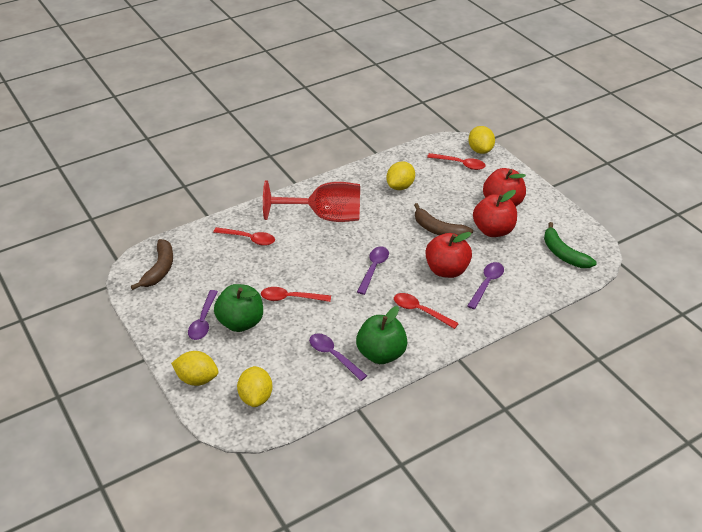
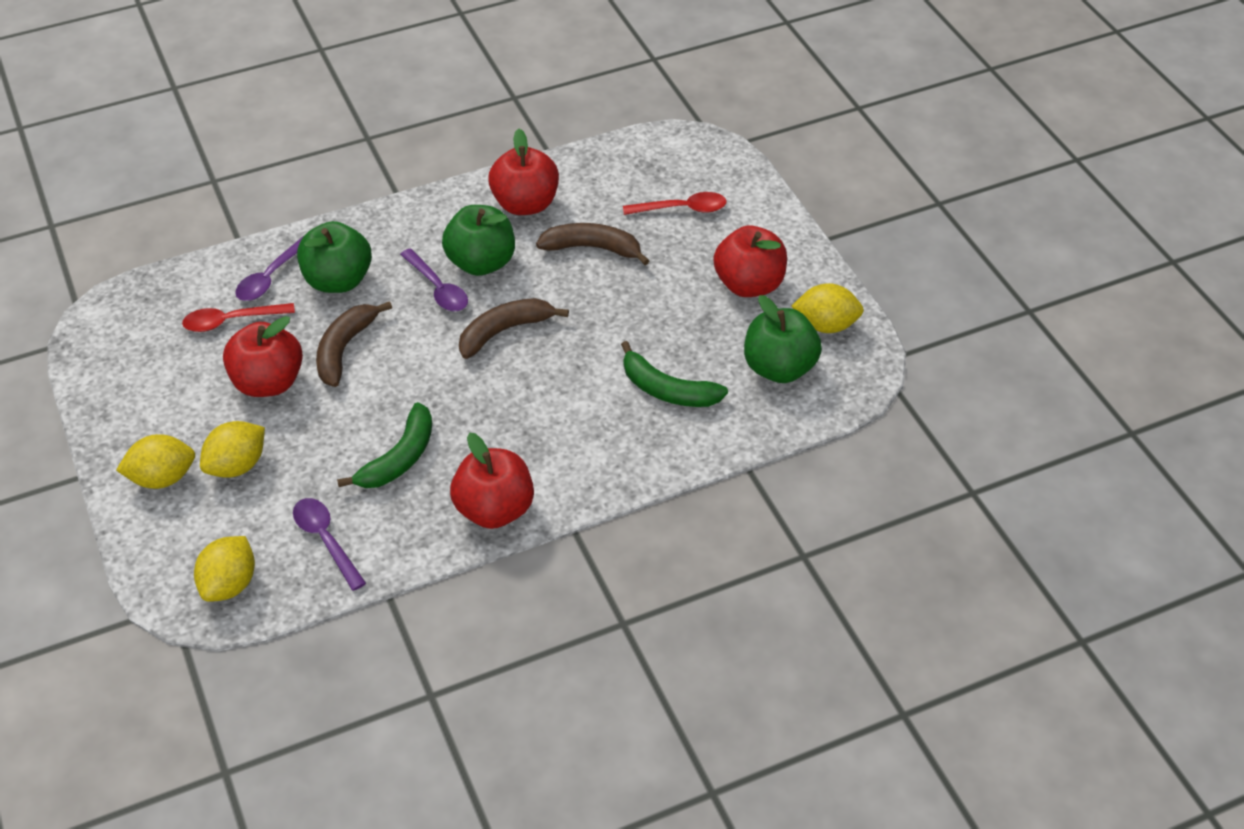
brown banana: [131,239,173,290] [414,203,473,235] = 2 -> [316,301,392,387] [459,298,569,359] [536,223,650,265] = 3
green apple: [214,284,263,332] [356,306,408,364] = 2 -> [297,221,372,293] [442,205,515,276] [744,295,822,383] = 3
green banana: [544,222,597,268] = 1 -> [337,402,432,488] [621,341,728,407] = 2
purple spoon: [188,290,218,340] [309,333,367,381] [357,246,389,295] [467,262,504,309] = 4 -> [235,236,304,301] [293,498,366,591] [400,249,468,311] = 3
red apple: [425,232,472,278] [473,190,517,237] [483,168,526,206] = 3 -> [223,316,303,397] [450,432,534,529] [488,129,559,215] [714,225,787,297] = 4
red goblet: [263,180,360,222] = 1 -> none = 0
red spoon: [213,227,275,246] [261,287,331,302] [394,293,459,329] [427,153,485,170] = 4 -> [182,303,295,332] [623,192,727,215] = 2

